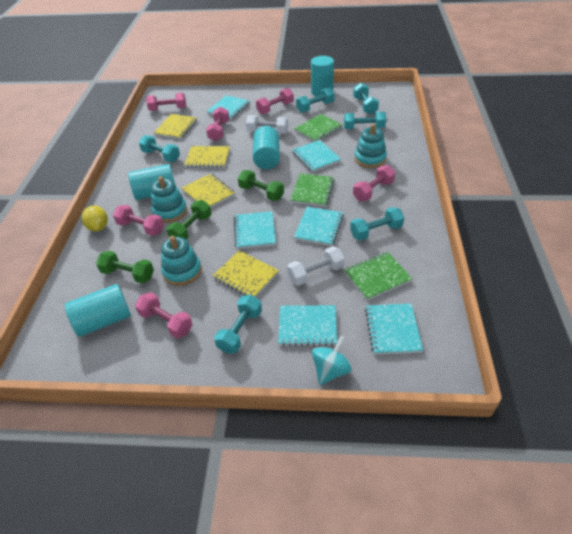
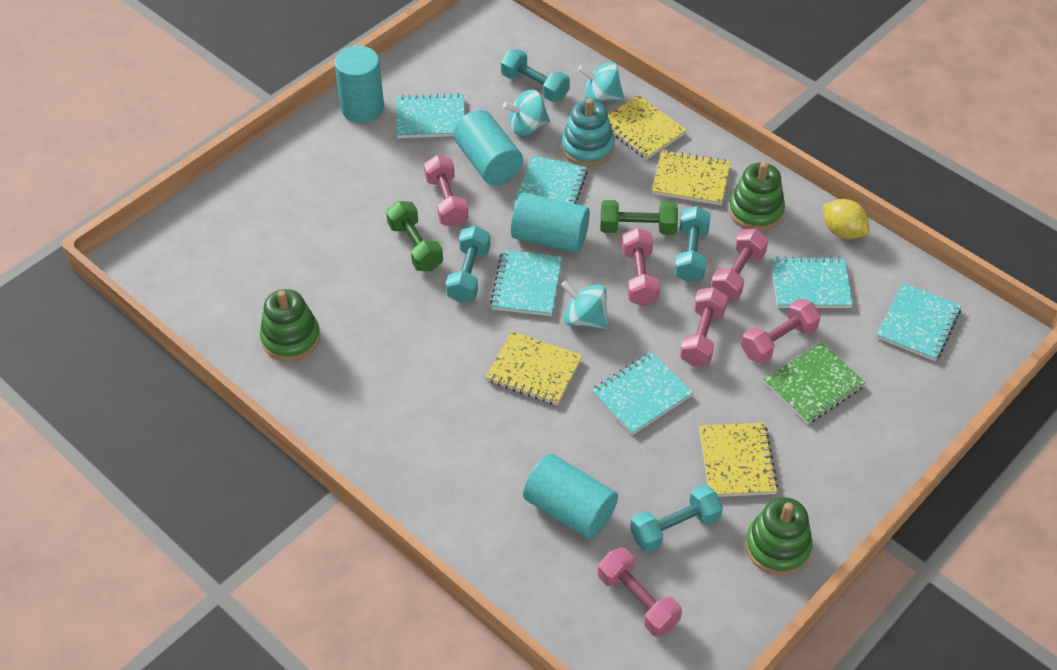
green dumbbell: [96,251,154,284] [167,200,212,240] [238,170,284,201] = 3 -> [386,201,443,271] [600,200,678,235] = 2
green notebook: [290,173,335,207] [294,114,342,142] [344,252,413,300] = 3 -> [764,342,866,424] = 1
green stacking toy: none = 0 -> [260,289,320,361] [729,162,785,231] [745,497,813,575] = 3
turquoise dumbbell: [139,135,180,162] [214,295,262,353] [296,87,335,113] [344,112,386,129] [350,207,404,241] [353,83,379,115] = 6 -> [446,226,490,303] [501,49,570,102] [630,484,723,552] [674,206,711,282] = 4
turquoise spinning top: [312,336,352,385] = 1 -> [503,89,550,136] [561,281,609,329] [578,62,624,103] = 3
turquoise stacking toy: [151,176,187,223] [161,236,202,286] [354,124,387,168] = 3 -> [561,99,615,167] = 1
white dumbbell: [246,115,288,134] [287,246,344,286] = 2 -> none = 0

